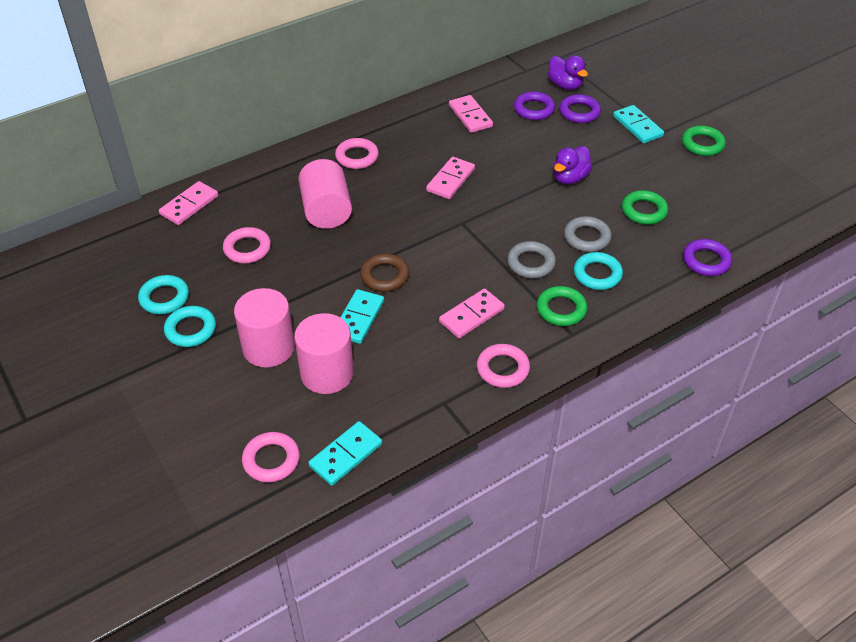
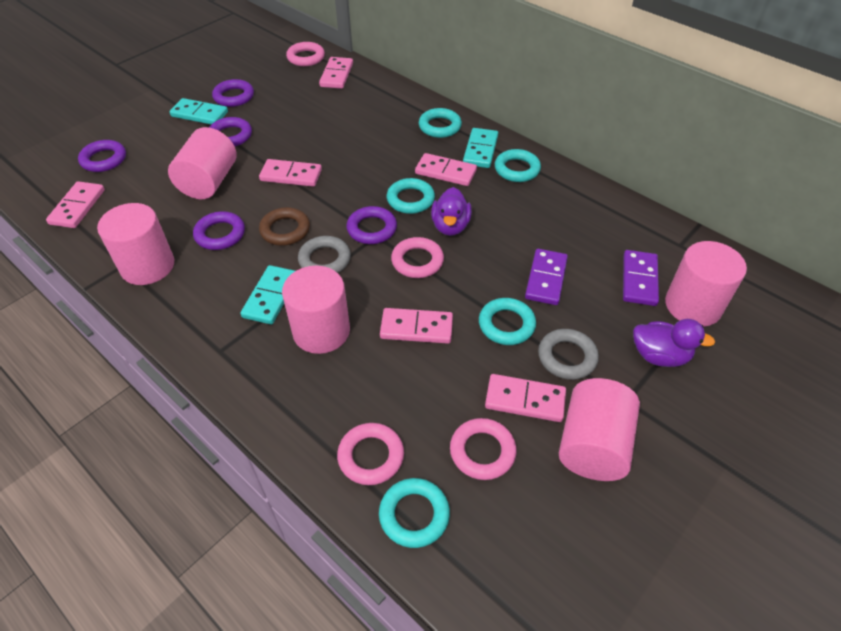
green ring: [537,286,588,326] [622,190,668,225] [682,125,726,156] = 3 -> none = 0
pink cylinder: [234,288,295,368] [294,313,354,394] [298,159,352,229] = 3 -> [97,203,174,285] [168,127,236,199] [282,266,350,354] [559,378,640,481] [665,241,747,327] = 5
pink domino: [159,181,218,225] [426,157,475,199] [439,289,505,338] [449,95,493,133] = 4 -> [46,181,105,228] [259,159,322,187] [319,57,353,89] [380,308,453,344] [415,153,477,186] [485,374,566,422] = 6
purple domino: none = 0 -> [525,249,568,305] [623,250,659,306] = 2
purple ring: [514,91,555,120] [559,94,601,123] [683,239,732,276] = 3 -> [78,140,126,172] [193,211,245,250] [209,117,252,146] [212,79,254,107] [346,206,397,244] = 5
turquoise ring: [138,275,189,314] [164,306,216,347] [574,252,623,290] = 3 -> [379,478,450,548] [387,178,435,214] [419,108,462,138] [479,298,536,345] [495,149,541,182] = 5

